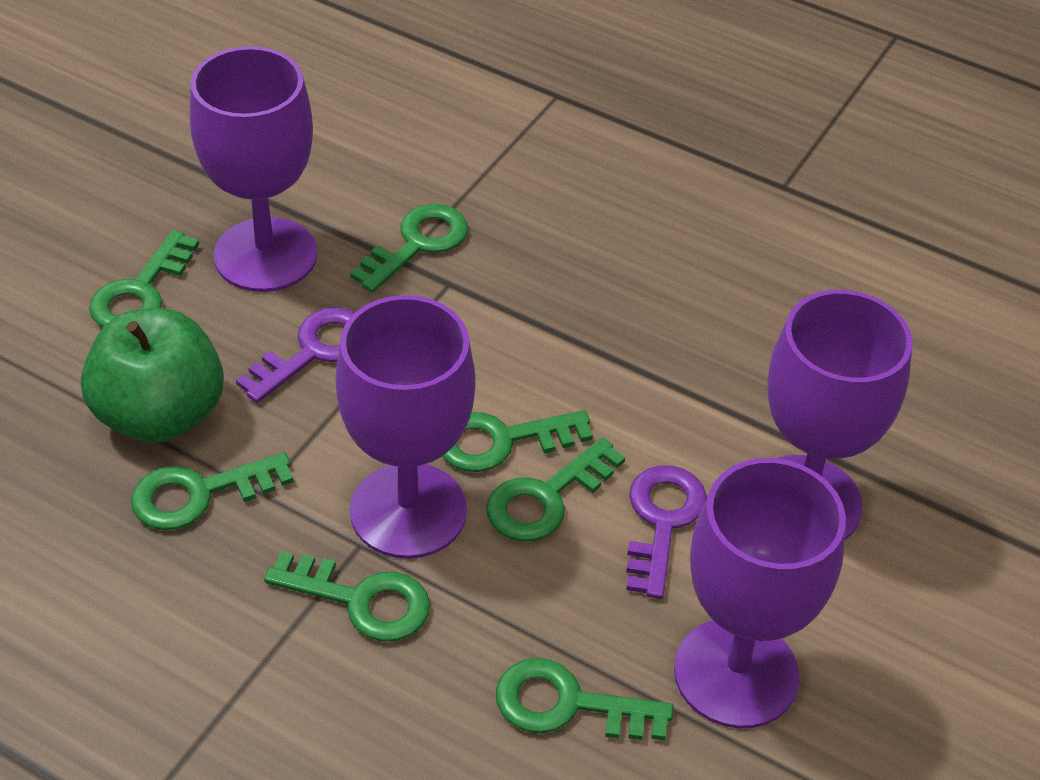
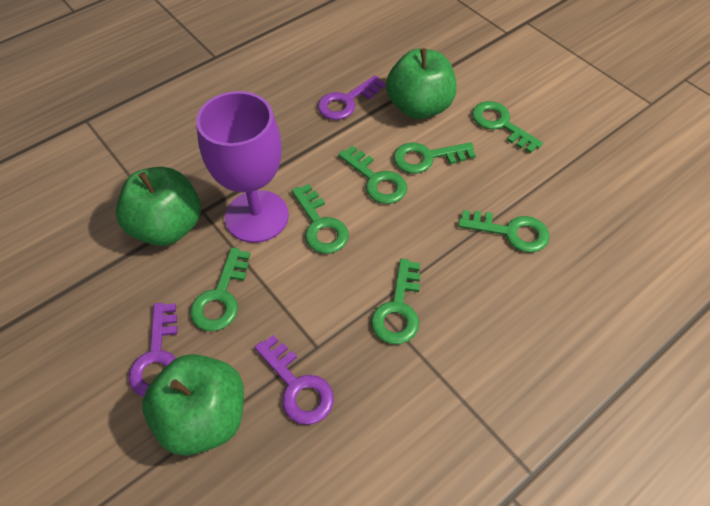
green apple: [81,308,224,443] = 1 -> [116,167,201,246] [142,354,244,456] [386,48,456,119] = 3
purple goblet: [190,46,317,292] [335,295,475,559] [674,458,846,728] [767,290,913,540] = 4 -> [196,91,289,243] = 1
purple key: [236,307,355,403] [626,465,707,599] = 2 -> [129,303,178,397] [254,335,334,425] [318,75,385,120] = 3

